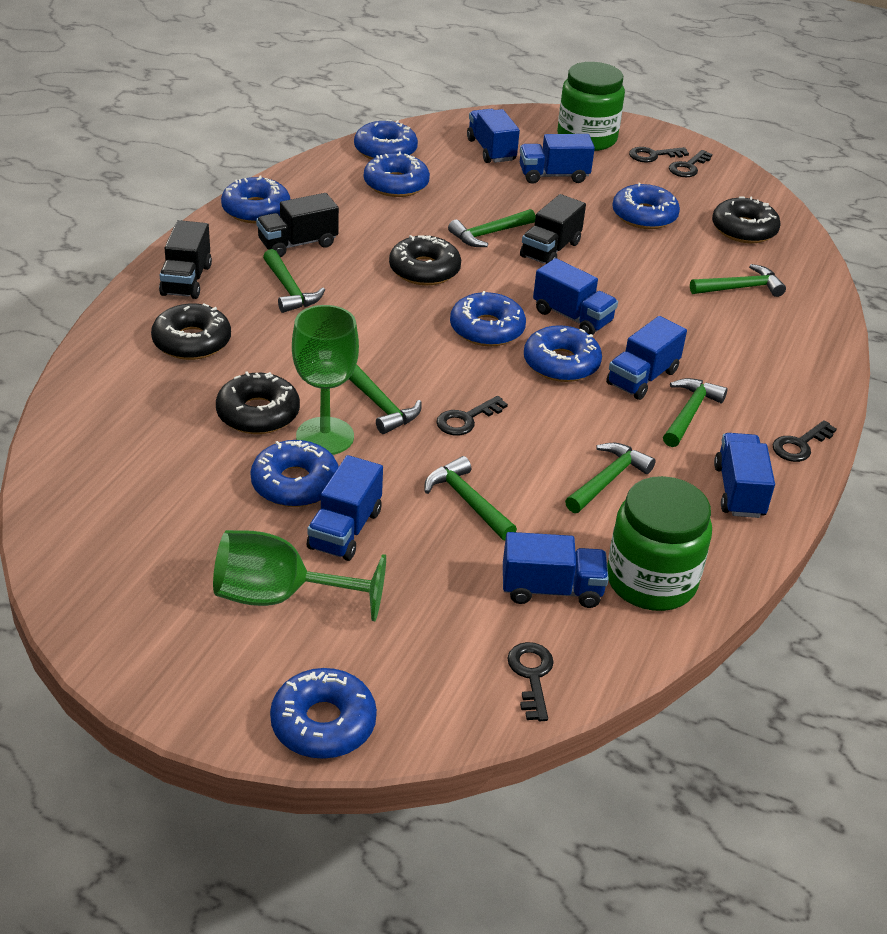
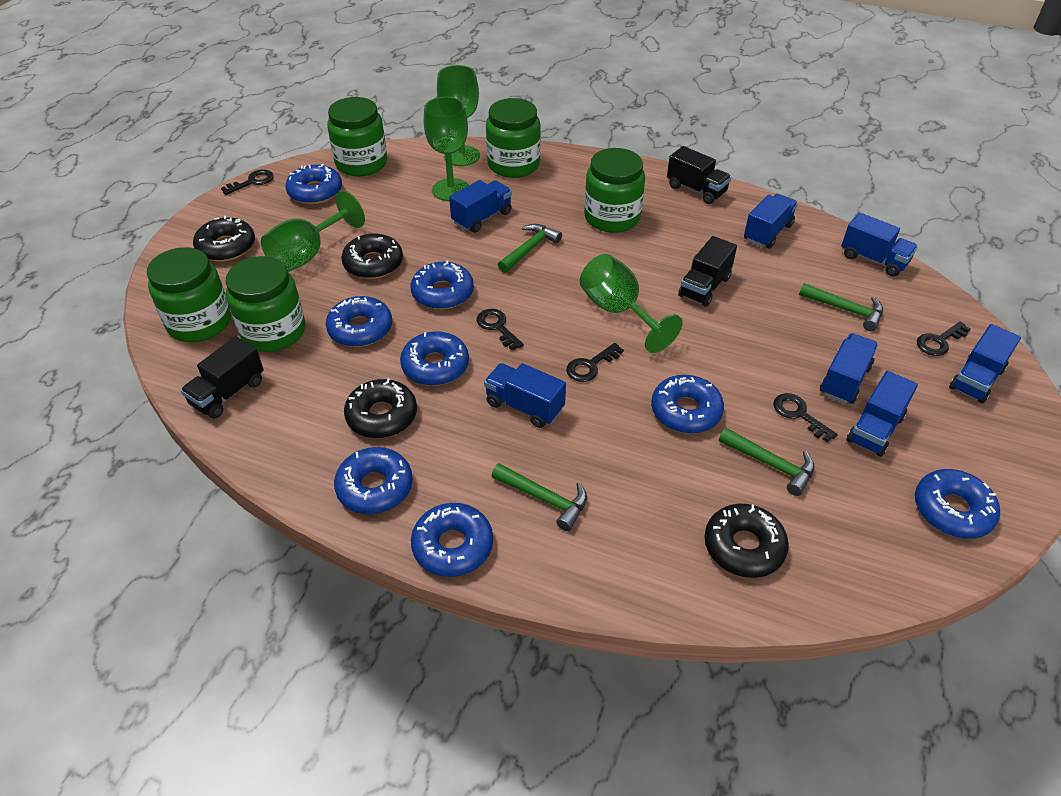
green goblet: [213,530,386,621] [292,305,359,455] = 2 -> [261,190,365,272] [424,97,469,201] [437,65,480,166] [580,254,683,353] = 4
green hammer: [263,249,325,313] [349,364,422,434] [424,456,517,540] [448,209,536,247] [565,443,656,513] [663,378,728,447] [690,264,786,297] = 7 -> [492,463,587,531] [498,224,562,273] [719,428,815,496] [799,283,883,331] = 4
green jar: [557,62,625,151] [607,476,712,611] = 2 -> [147,247,231,342] [226,256,306,352] [327,97,387,176] [486,98,541,178] [584,148,645,233] = 5

